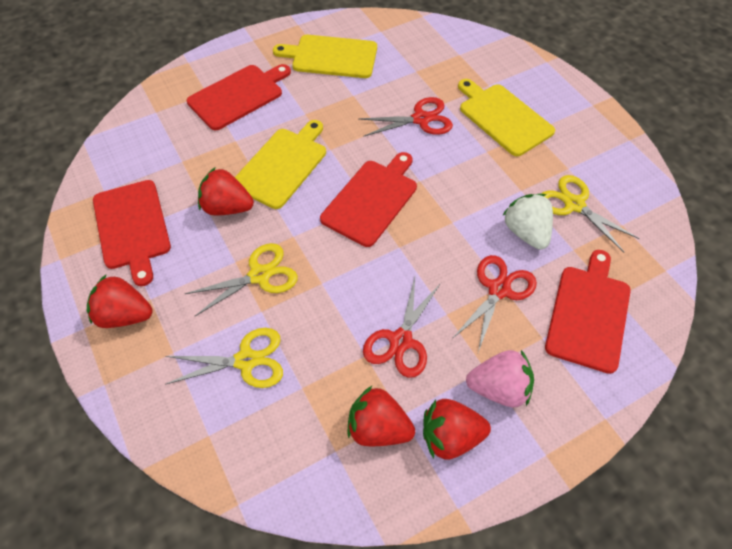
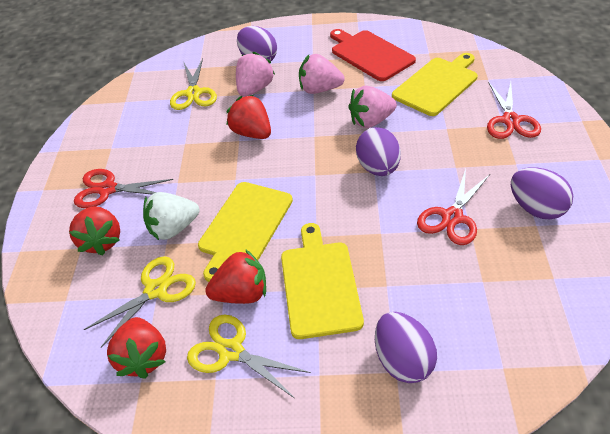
pink strawberry: [466,350,534,407] = 1 -> [236,52,275,97] [299,54,345,94] [348,86,397,128] = 3
purple egg: none = 0 -> [237,26,277,61] [356,127,401,176] [375,312,437,383] [511,167,573,219] = 4
red cutting board: [93,180,171,286] [187,64,291,130] [320,152,417,247] [545,250,631,374] = 4 -> [330,29,416,81] = 1

